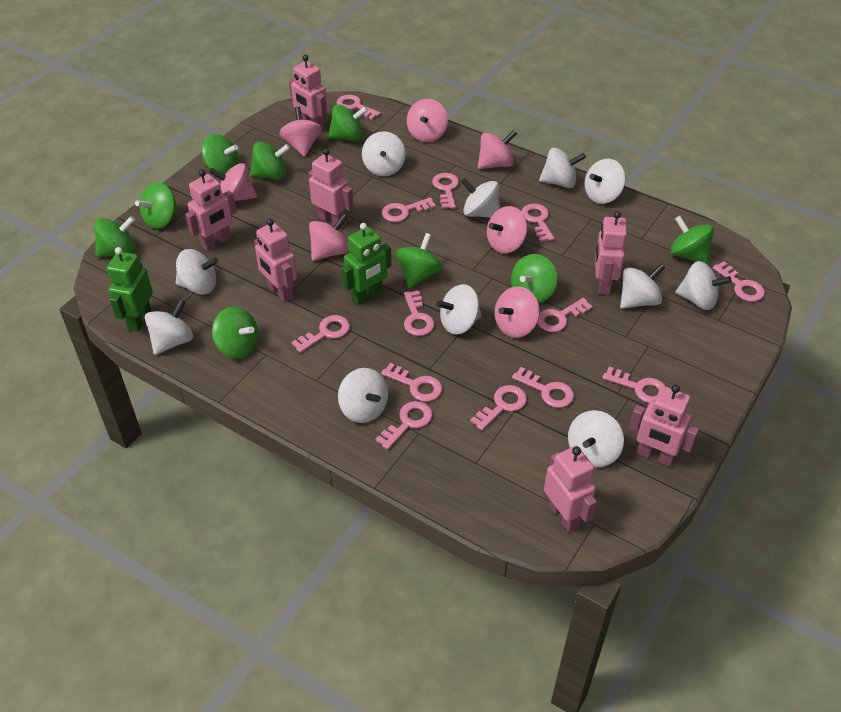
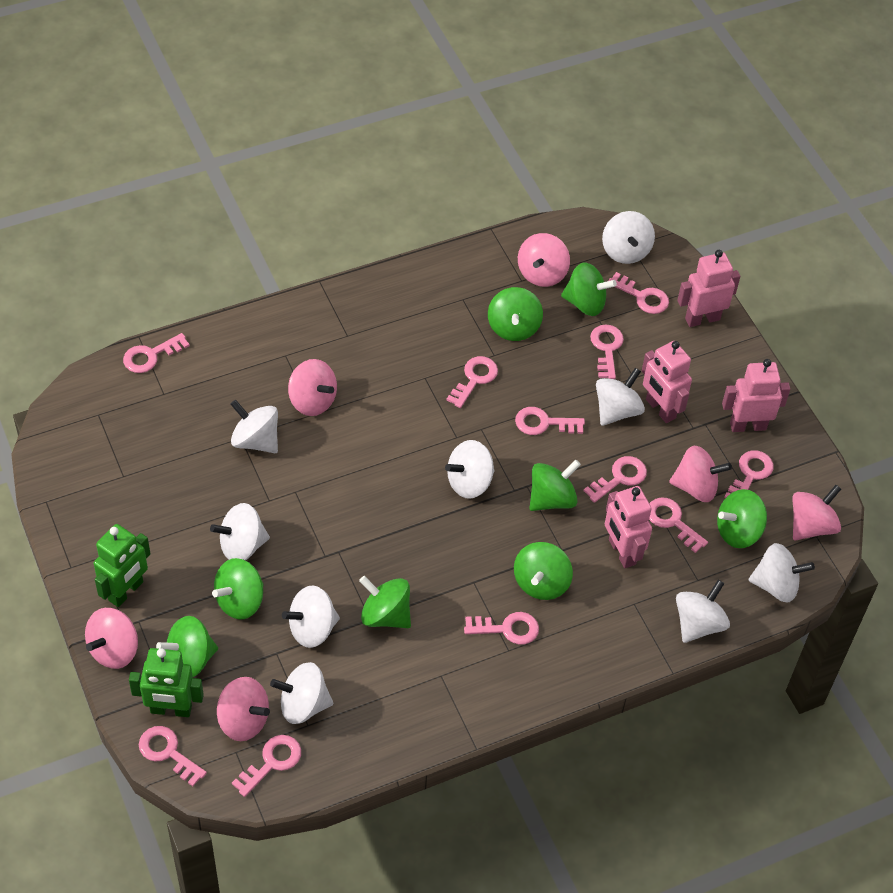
green spinning top: [94,216,135,257] [135,182,179,229] [202,134,239,175] [212,307,259,359] [250,141,290,180] [328,104,368,141] [396,233,442,288] [511,254,557,303] [670,216,714,265] = 9 -> [156,616,218,677] [212,558,264,620] [359,576,411,628] [488,287,543,341] [514,542,573,600] [529,460,581,511] [561,262,617,316] [717,489,767,548] = 8
pink key: [292,315,350,353] [337,95,380,119] [376,401,433,450] [381,363,442,402] [382,197,436,222] [404,290,435,336] [432,173,459,209] [470,385,527,430] [512,367,574,408] [521,203,554,242] [537,298,593,332] [602,367,665,403] [713,261,765,302] = 13 -> [123,333,190,373] [139,726,207,786] [232,735,301,797] [446,356,498,408] [464,612,539,645] [515,407,585,435] [584,456,647,503] [590,324,624,379] [608,272,669,314] [649,497,708,553] [724,450,774,498] = 11
pink robot: [185,169,237,251] [254,219,297,302] [289,55,327,130] [308,148,354,229] [544,446,597,532] [595,211,627,295] [629,384,699,466] = 7 -> [605,486,652,568] [642,341,692,423] [677,250,740,327] [722,359,790,432] = 4
pink spinning top: [209,163,257,201] [279,107,322,157] [309,214,349,261] [407,99,448,142] [478,130,517,169] [487,206,527,253] [495,286,540,338] = 7 -> [85,608,138,669] [217,677,270,741] [288,359,337,416] [518,233,570,287] [669,446,732,502] [793,485,841,540] = 6
white spinning top: [145,299,193,355] [176,249,218,295] [338,368,388,423] [362,131,406,176] [436,284,481,335] [461,178,500,218] [539,148,586,188] [568,410,624,467] [584,159,626,204] [620,264,666,309] [676,261,732,310] = 11 -> [210,503,270,560] [230,400,278,453] [270,662,333,724] [282,585,340,648] [445,440,495,499] [596,368,645,426] [602,211,655,264] [676,580,730,643] [749,543,815,602] = 9

